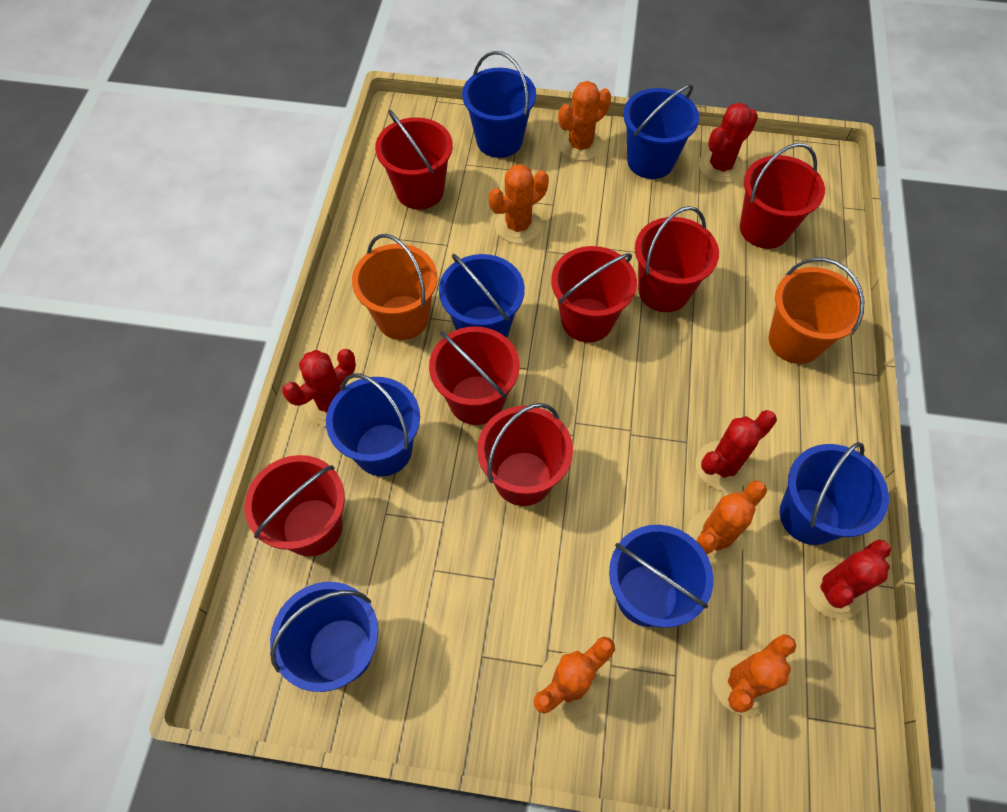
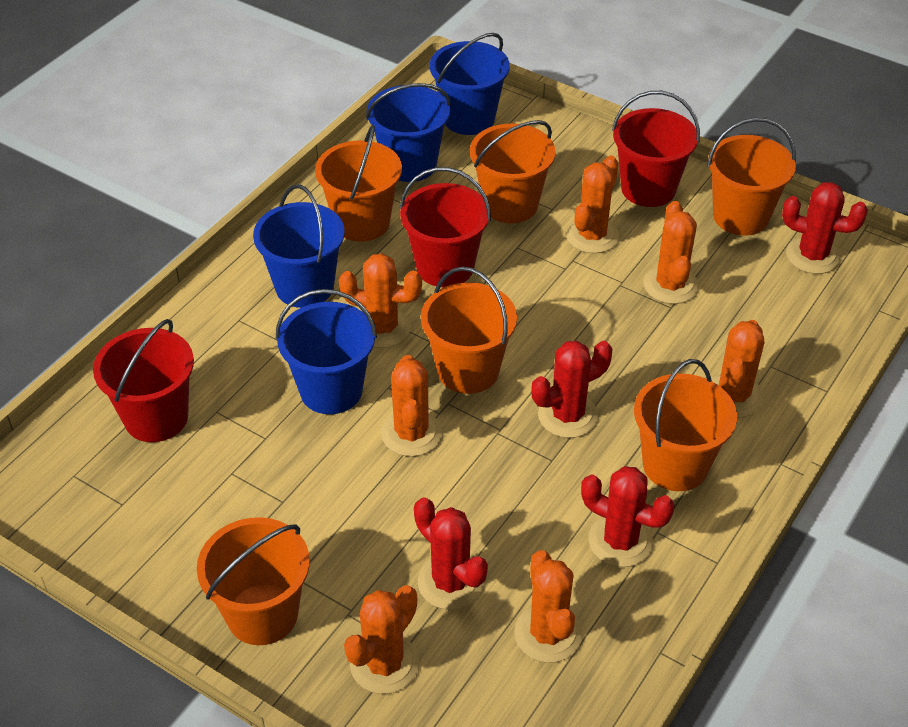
blue bucket: [270,582,378,692] [326,373,420,476] [439,254,525,338] [462,51,536,158] [609,525,713,628] [623,84,699,179] [780,442,889,545] = 7 -> [253,184,345,308] [275,289,377,414] [366,83,451,182] [430,33,510,135] = 4
orange bucket: [352,234,438,340] [768,257,865,364] = 2 -> [197,517,310,645] [315,125,402,242] [421,266,517,394] [470,120,556,223] [634,359,737,491] [707,118,796,236] = 6
orange cactus: [489,164,549,244] [534,637,615,718] [558,81,611,161] [687,480,767,565] [712,634,796,716] = 5 -> [339,253,422,348] [344,585,419,694] [381,355,442,456] [514,550,583,663] [566,156,619,253] [644,201,699,304] [711,320,764,418] = 7
red bucket: [245,455,345,556] [375,110,453,210] [429,326,520,425] [477,403,573,506] [551,246,637,342] [635,206,719,312] [740,143,825,249] = 7 -> [93,319,194,442] [400,167,491,287] [612,91,700,207] = 3

